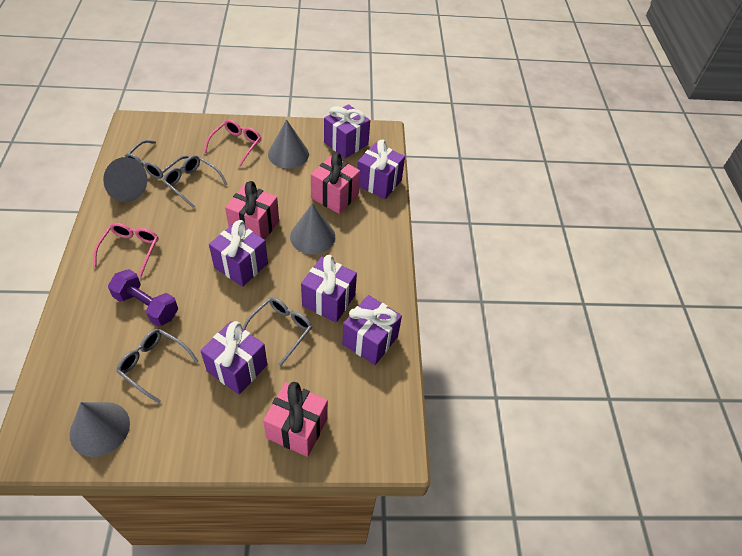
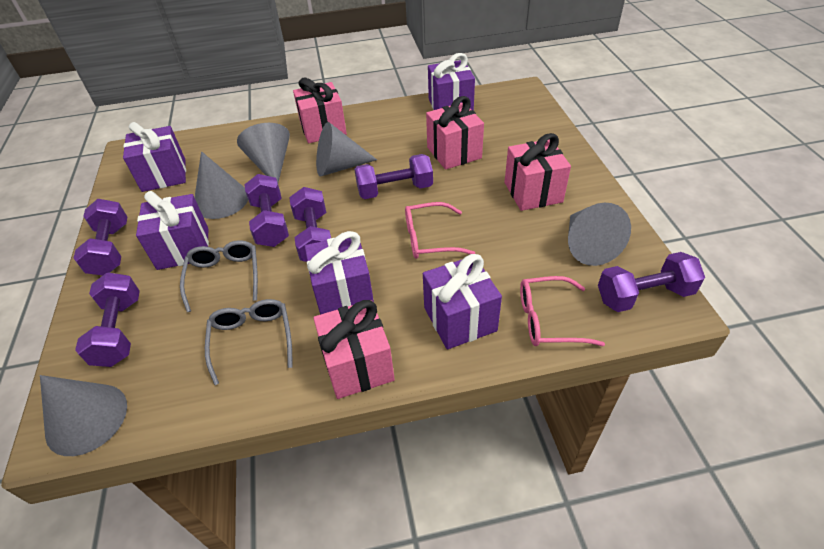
grey cone: [69,402,130,457] [103,157,147,202] [268,120,309,169] [290,204,335,254] = 4 -> [40,375,127,456] [194,151,248,219] [237,123,290,182] [316,122,377,176] [568,203,631,266] = 5
grey glasses: [116,329,199,403] [125,140,189,179] [163,155,227,209] [242,297,312,366] = 4 -> [180,240,258,312] [205,299,293,385] = 2
pink gift: [225,181,279,240] [263,382,328,457] [311,153,360,214] = 3 -> [293,78,347,143] [313,300,395,399] [426,96,484,170] [505,133,571,211] = 4
purple dumbbell: [108,269,178,326] = 1 -> [73,199,127,275] [75,272,140,367] [244,174,289,247] [289,187,331,262] [354,154,433,199] [598,252,705,312] = 6
purple gift: [200,321,267,395] [209,220,268,287] [301,255,357,323] [324,104,370,158] [342,295,402,365] [357,140,405,199] = 6 -> [123,122,186,192] [136,191,209,270] [305,231,374,315] [423,254,502,349] [428,53,475,111] = 5

